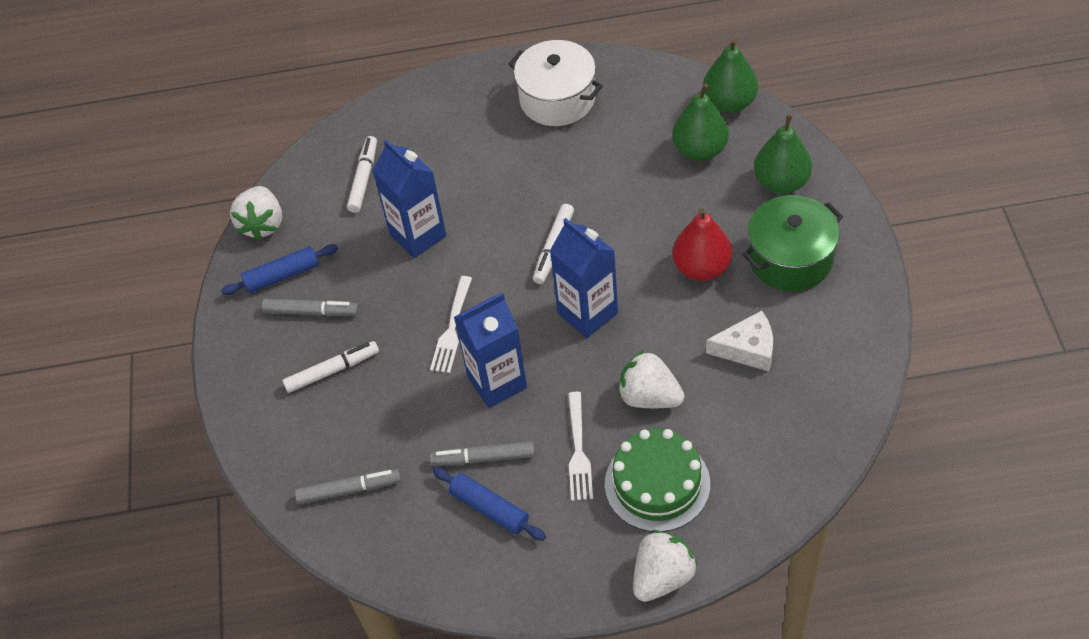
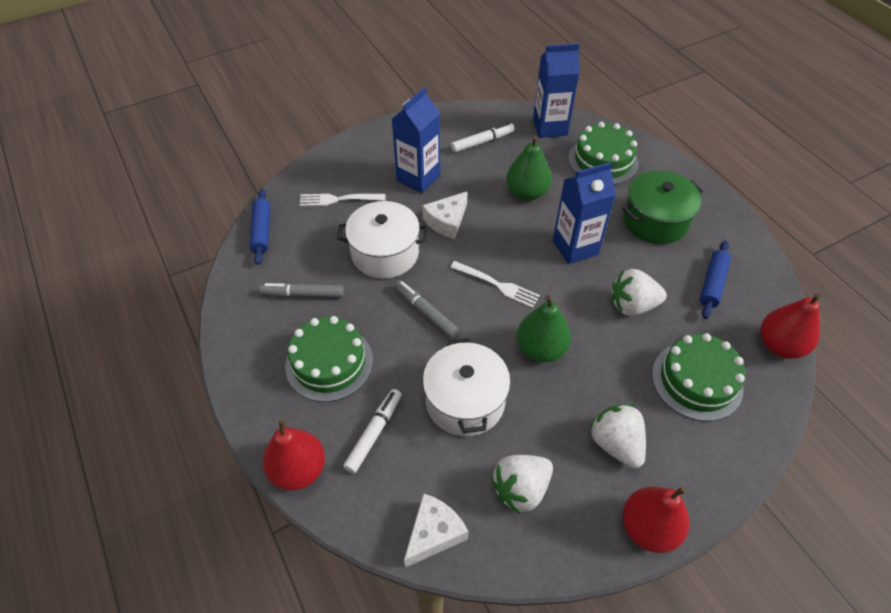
green cake: [605,429,710,532] = 1 -> [285,316,373,402] [569,122,639,185] [652,333,745,421] = 3
green pear: [673,83,729,161] [703,39,758,113] [754,114,812,194] = 3 -> [506,135,552,201] [516,295,571,362] = 2
grey marker: [262,299,359,316] [295,469,401,504] [429,441,535,466] = 3 -> [260,283,344,298] [394,280,459,338] = 2
red pear: [673,208,732,281] = 1 -> [263,419,325,491] [623,486,689,553] [761,293,820,359] = 3
white cheese: [706,311,773,371] = 1 -> [404,493,469,568] [422,191,468,239] = 2
white marker: [283,341,379,393] [347,136,377,213] [533,204,574,284] = 3 -> [343,389,402,474] [451,122,515,153] = 2
white pot: [508,40,603,126] = 1 -> [337,201,428,279] [423,338,511,436] = 2

